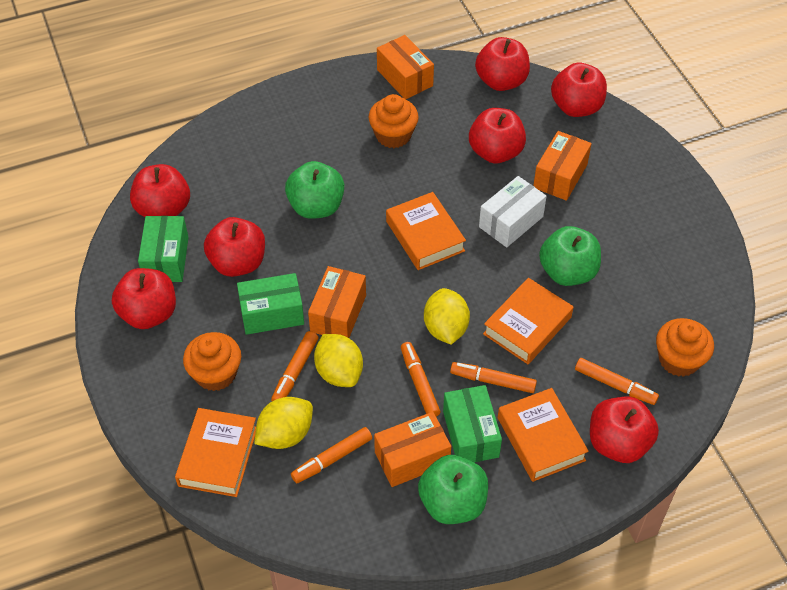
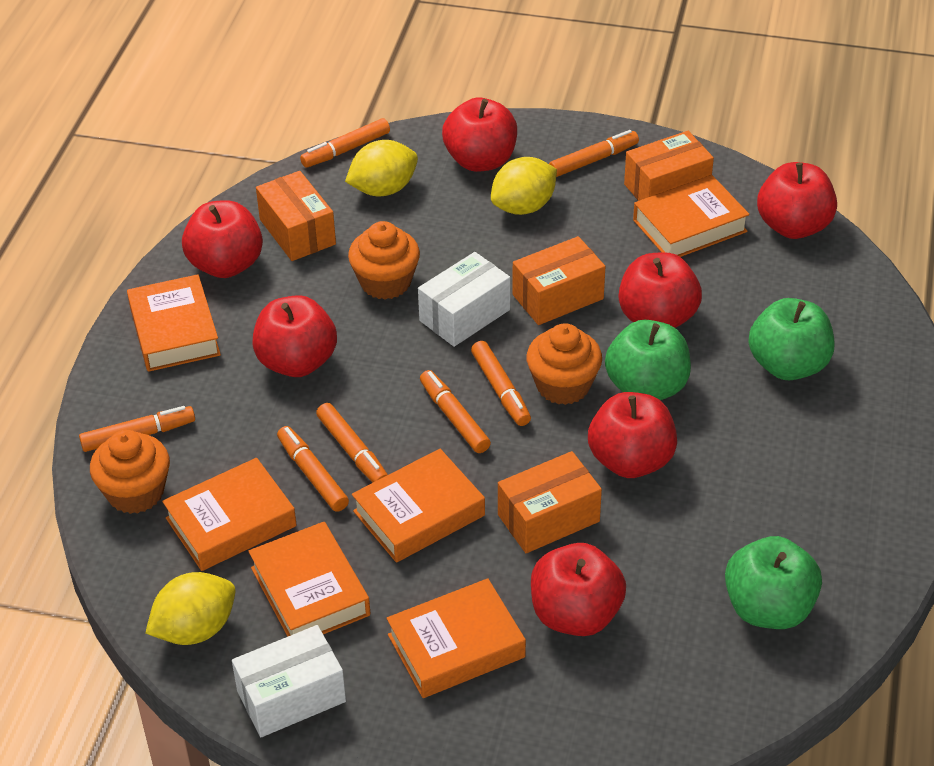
green box: [138,216,189,282] [237,273,304,335] [443,385,502,462] = 3 -> none = 0
orange book: [175,408,256,497] [386,192,466,270] [483,278,574,364] [498,388,589,482] = 4 -> [127,274,221,372] [162,458,297,571] [248,522,371,637] [352,449,485,563] [387,578,526,698] [633,175,750,257] = 6
orange marker: [271,331,318,401] [291,427,372,483] [401,342,440,417] [450,362,537,393] [575,358,659,405] = 5 -> [79,406,195,452] [277,426,349,512] [300,118,390,167] [316,403,388,483] [420,370,491,453] [471,341,531,426] [549,130,639,177] = 7
white box: [479,176,547,247] = 1 -> [232,625,346,737] [418,252,510,347] = 2

